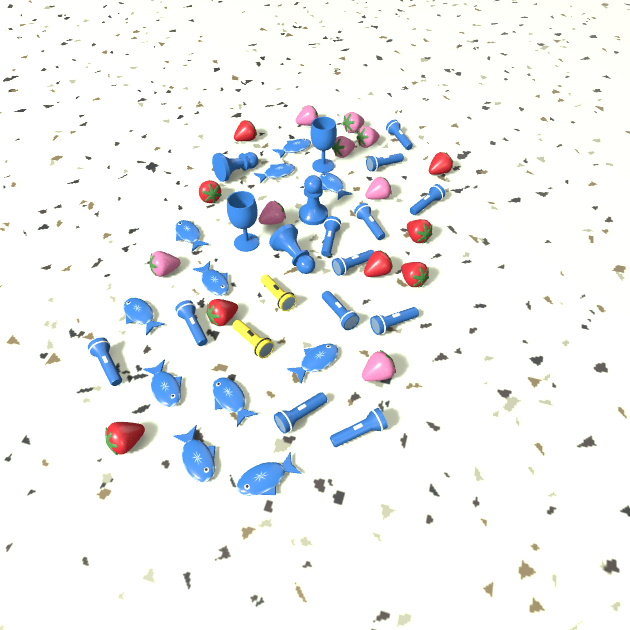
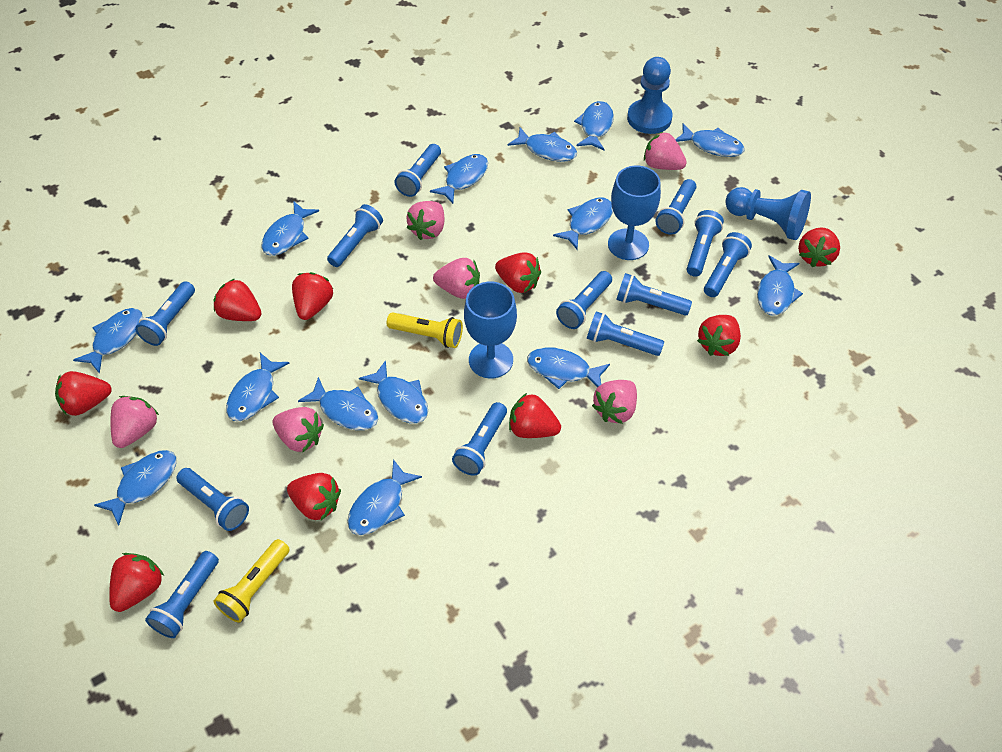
blue fish: [124,298,165,336] [143,359,182,407] [173,425,216,482] [175,220,209,252] [193,261,229,296] [212,377,258,427] [236,451,302,496] [254,163,295,184] [273,139,311,158] [287,343,338,384] [320,173,353,200] = 11 -> [73,308,143,374] [94,450,177,526] [226,353,289,421] [261,201,319,256] [298,377,378,430] [347,459,422,535] [359,360,428,423] [430,154,488,204] [508,128,577,162] [527,347,610,389] [553,197,613,250] [574,101,614,150] [675,124,745,157] [757,255,803,316] = 14
blue pawn: [212,152,258,182] [269,224,315,274] [299,175,328,225] = 3 -> [627,57,673,134] [725,187,811,240] = 2
pink strawberry: [149,251,180,277] [258,201,286,225] [296,105,318,126] [332,136,355,158] [342,112,364,133] [356,126,380,148] [362,350,396,381] [365,177,392,200] = 8 -> [110,396,159,448] [273,407,324,453] [406,201,444,240] [433,258,480,299] [592,380,637,424] [644,132,687,170] = 6
red strawberry: [105,422,145,456] [199,180,221,203] [206,299,238,326] [234,120,257,141] [364,250,393,277] [401,262,429,287] [407,219,432,243] [429,152,453,175] = 8 -> [55,371,112,416] [109,553,164,612] [214,278,261,321] [287,473,341,520] [292,272,333,320] [495,252,541,293] [509,393,561,438] [697,315,741,356] [798,227,840,267] = 9

